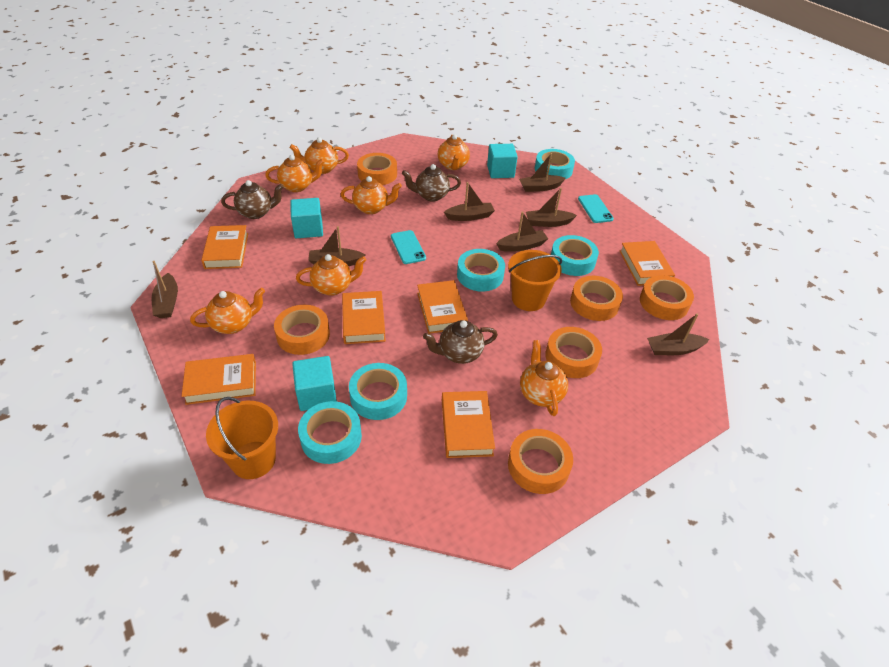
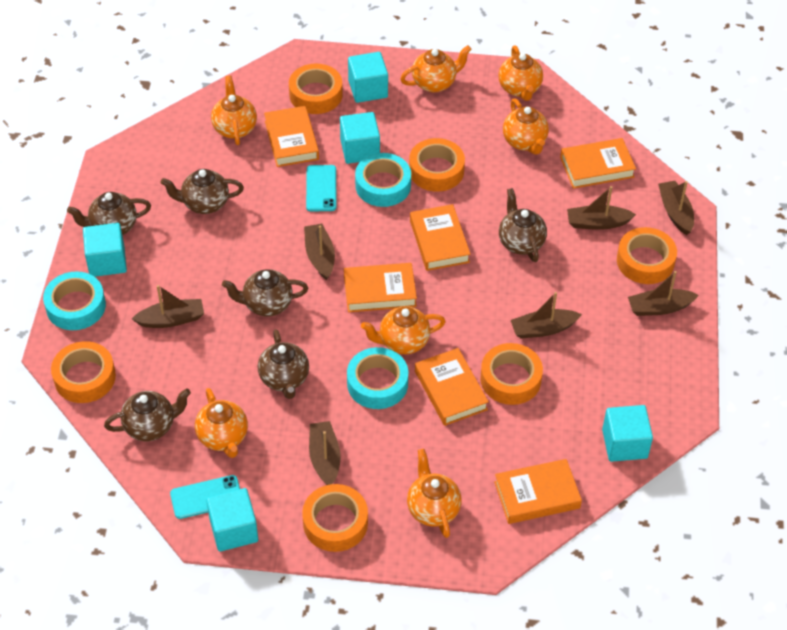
brown teapot: [221,180,284,219] [402,164,461,201] [423,320,498,364] = 3 -> [67,192,151,235] [104,388,191,441] [161,169,244,214] [222,269,308,317] [258,329,309,399] [499,188,547,262] = 6
orange bucket: [206,397,278,479] [508,250,562,311] = 2 -> none = 0
turquoise cube: [290,198,323,238] [292,356,337,411] [487,144,518,178] = 3 -> [83,223,127,277] [206,488,258,552] [340,112,380,164] [348,52,388,103] [602,405,653,462] = 5
turquoise tape: [298,401,362,464] [349,363,407,420] [457,249,505,292] [535,149,575,179] [551,235,599,276] = 5 -> [43,271,106,330] [347,347,408,409] [355,153,411,207] = 3

